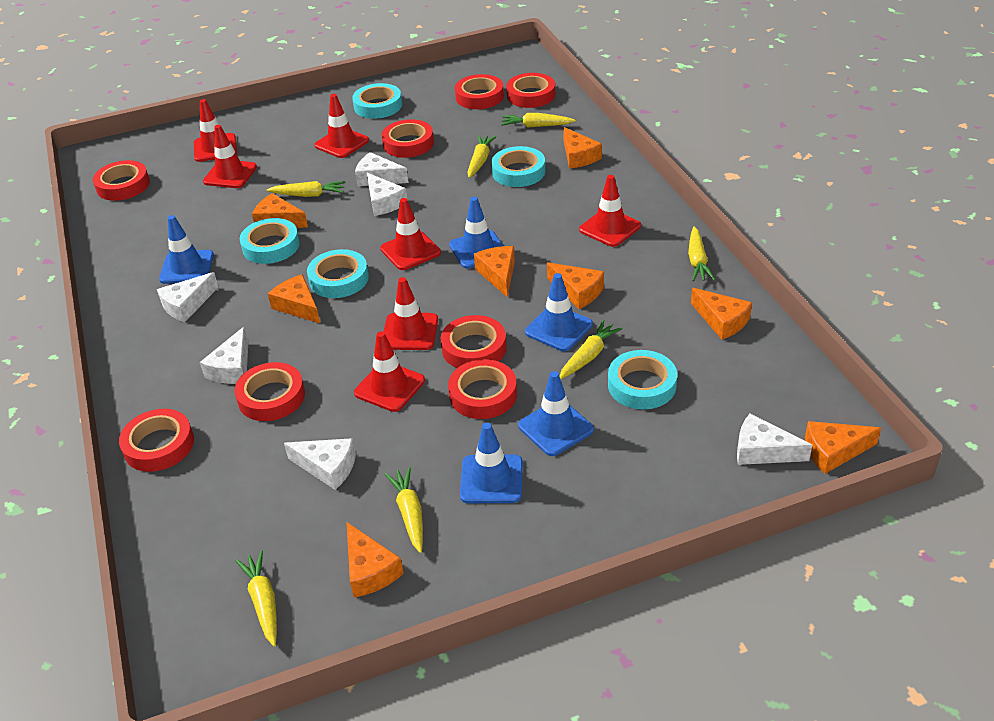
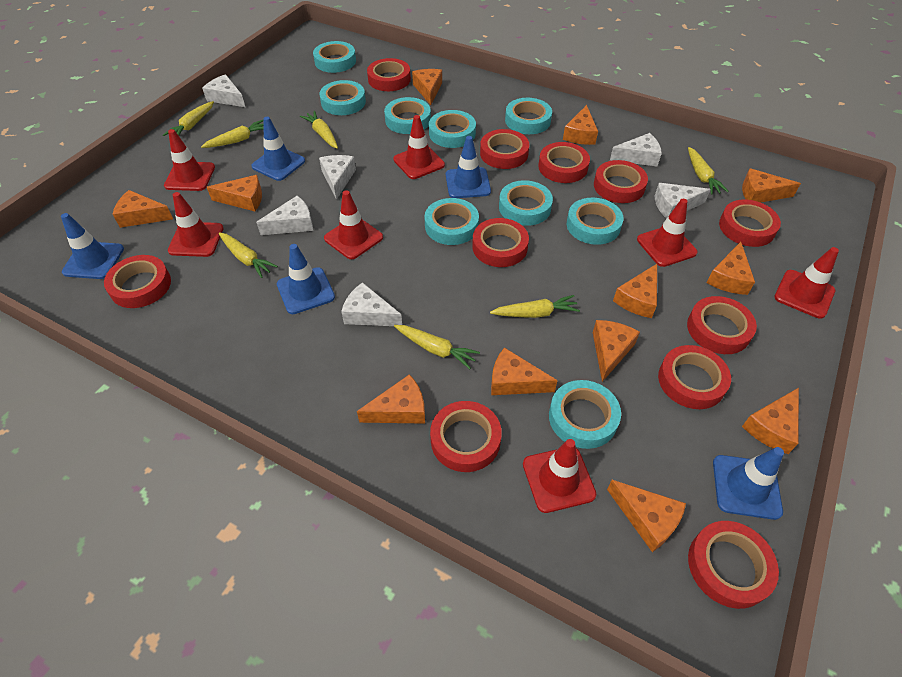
orange cheese: [252,193,308,228] [268,274,320,323] [347,522,404,598] [474,246,515,298] [547,262,604,309] [563,127,602,169] [691,288,752,340] [805,421,881,474] = 8 -> [112,190,173,228] [207,175,262,211] [357,374,425,424] [412,69,442,105] [491,347,558,395] [563,105,598,145] [593,320,640,382] [607,480,686,552] [613,264,657,318] [707,242,755,295] [742,168,801,203] [742,388,799,454] = 12
red tape: [93,160,150,201] [119,409,194,472] [234,362,305,421] [382,119,434,158] [441,315,507,368] [448,359,517,419] [455,74,504,109] [506,73,555,108] = 8 -> [104,255,171,308] [367,58,411,91] [430,401,502,472] [472,218,529,267] [480,129,529,169] [538,142,590,183] [594,160,648,203] [658,345,731,409] [687,296,757,354] [688,521,779,609] [719,200,781,247] = 11
turquoise tape: [240,218,300,264] [307,249,369,298] [352,83,402,119] [491,146,545,187] [608,350,677,410] = 5 -> [313,41,356,73] [320,80,366,115] [384,97,431,134] [425,198,479,245] [429,110,476,148] [499,180,553,226] [505,98,552,134] [549,380,621,449] [567,198,623,245] = 9

